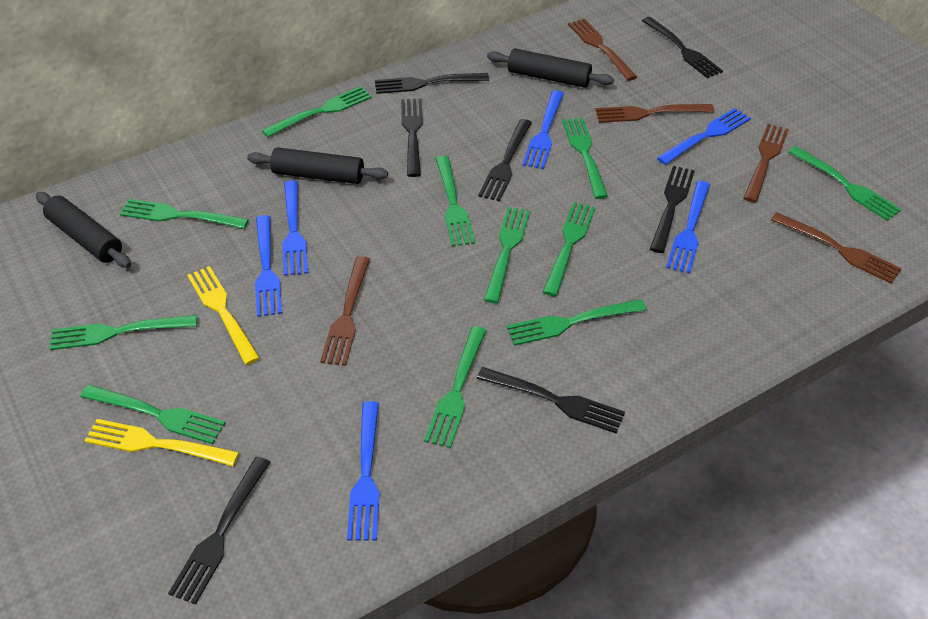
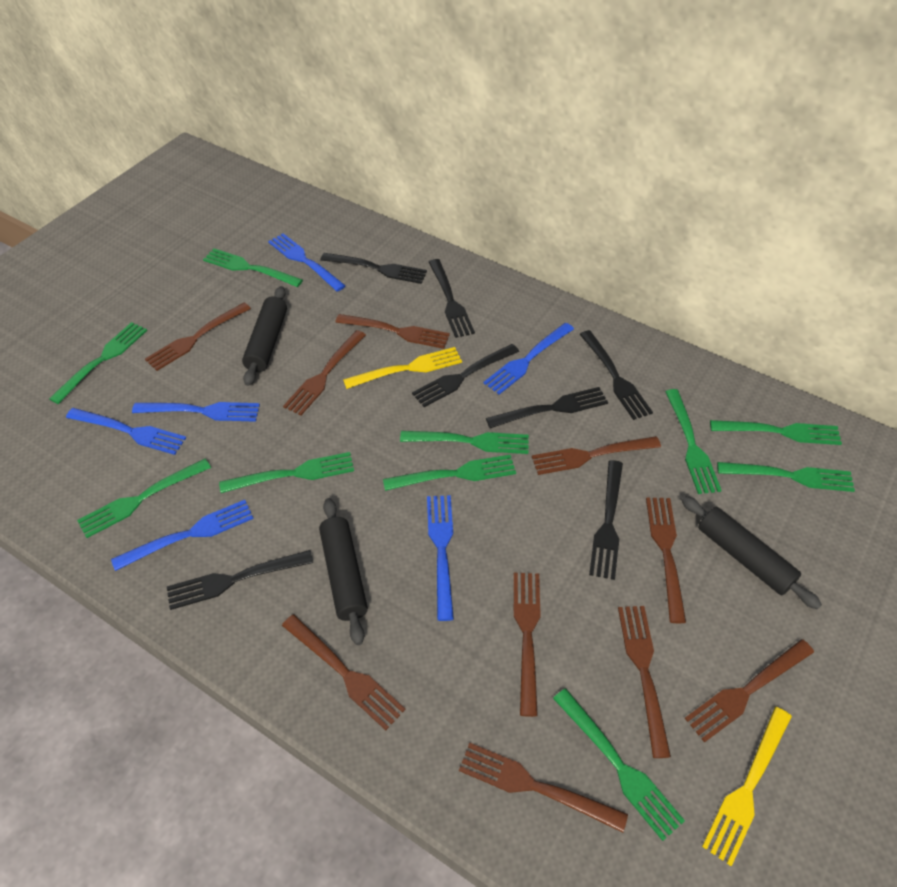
brown fork: [320,256,370,366] [568,19,637,81] [596,104,714,123] [744,124,789,203] [771,212,902,284] = 5 -> [145,303,251,371] [282,614,406,730] [283,330,366,415] [335,314,450,349] [459,743,628,833] [514,573,541,717] [532,436,661,475] [618,606,671,758] [646,498,686,623] [685,639,814,743] = 10
green fork: [50,315,197,350] [80,385,226,444] [120,199,249,229] [262,86,372,137] [424,326,486,448] [436,156,475,246] [484,207,530,303] [507,299,647,346] [543,202,595,296] [562,118,608,199] [788,146,902,221] = 11 -> [49,322,147,404] [77,459,211,538] [203,248,303,287] [219,452,354,493] [383,454,516,491] [400,431,529,454] [553,688,685,841] [665,389,722,494] [710,420,842,445] [717,462,855,492] = 10

